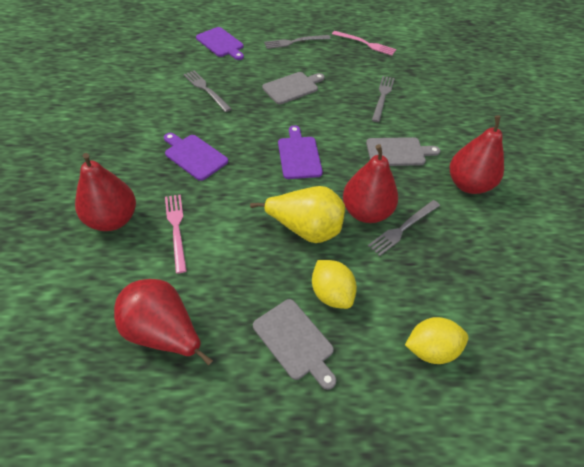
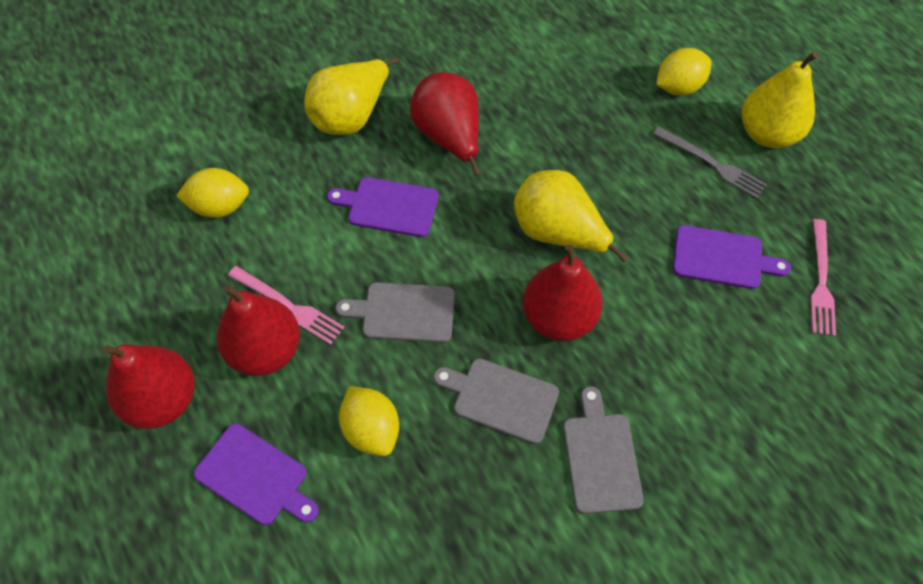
grey fork: [184,71,231,112] [264,35,331,49] [368,200,440,256] [372,76,395,122] = 4 -> [653,127,767,199] = 1
yellow lemon: [312,260,357,309] [405,317,468,364] = 2 -> [176,168,249,218] [339,386,399,456] [656,48,711,96] = 3
yellow pear: [250,186,345,243] = 1 -> [304,57,398,135] [514,170,628,262] [741,51,818,148] = 3

